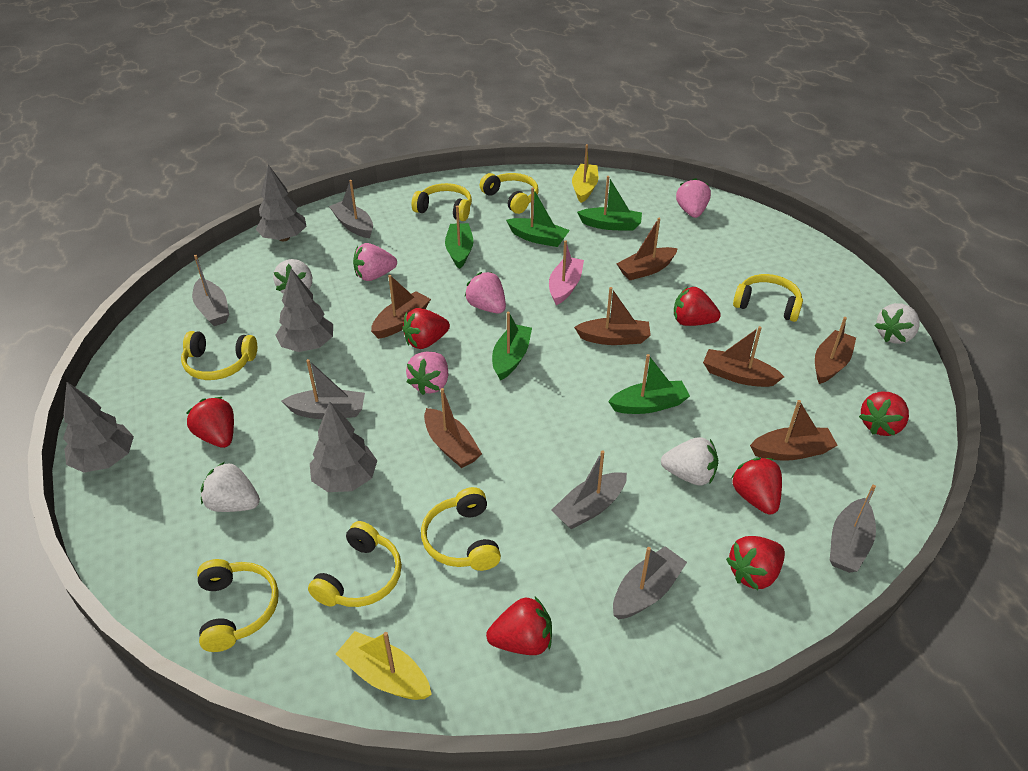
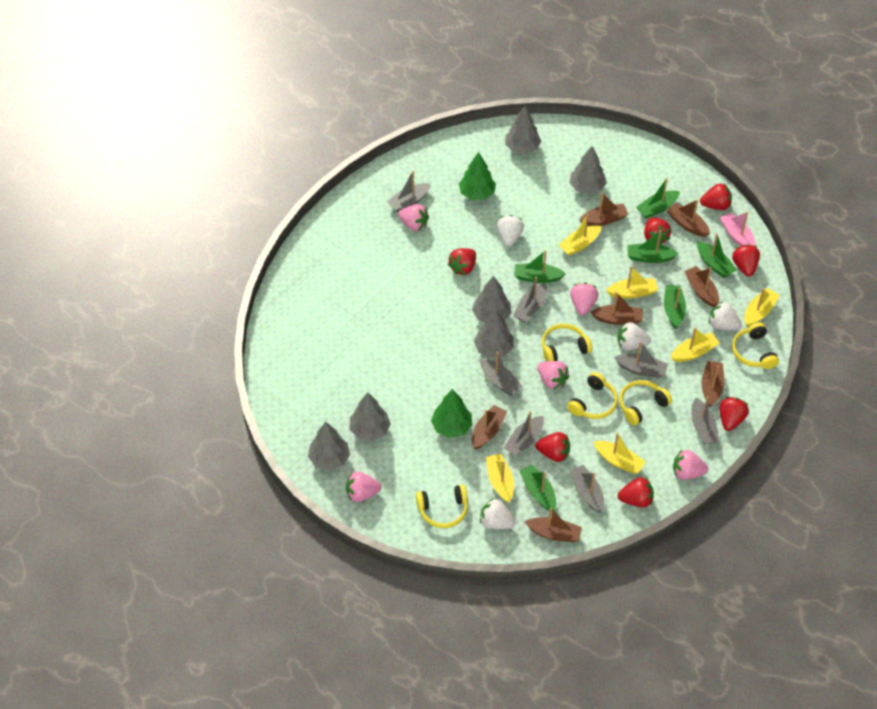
green boat: [445,206,473,269] [492,312,532,381] [506,187,570,247] [577,176,642,231] [608,354,690,414] = 5 -> [514,250,566,283] [519,464,556,511] [628,230,679,263] [636,178,680,218] [664,285,686,329] [697,233,737,278] = 6
green tree: none = 0 -> [431,389,472,438] [459,152,496,200] = 2
grey boat: [192,255,229,326] [282,359,365,419] [329,180,373,238] [551,450,627,529] [613,546,687,619] [830,485,876,573] = 6 -> [387,171,431,212] [480,352,523,396] [504,411,544,456] [513,277,547,323] [569,465,604,513] [614,341,668,378] [691,396,719,445] = 7
grey tree: [63,382,134,473] [256,165,307,241] [275,269,333,352] [310,401,377,492] = 4 -> [308,422,350,471] [349,392,391,441] [472,276,511,323] [474,310,513,358] [505,106,541,154] [569,146,607,195] = 6
pink strawberry: [353,243,397,281] [406,352,448,395] [465,272,506,313] [676,178,711,218] = 4 -> [346,471,382,502] [398,204,429,231] [538,361,569,390] [570,283,598,315] [673,450,708,480] = 5
yellow boat: [336,631,432,700] [572,144,598,203] = 2 -> [486,454,514,503] [559,214,602,256] [594,433,645,474] [606,266,658,299] [671,328,720,362] [744,288,780,327] = 6
yellow headphones: [181,331,257,380] [197,559,279,652] [308,521,402,607] [412,183,472,221] [421,487,501,571] [480,173,539,214] [733,274,803,322] = 7 -> [416,485,468,528] [542,323,592,361] [567,372,618,419] [619,380,672,425] [732,322,779,369] = 5

